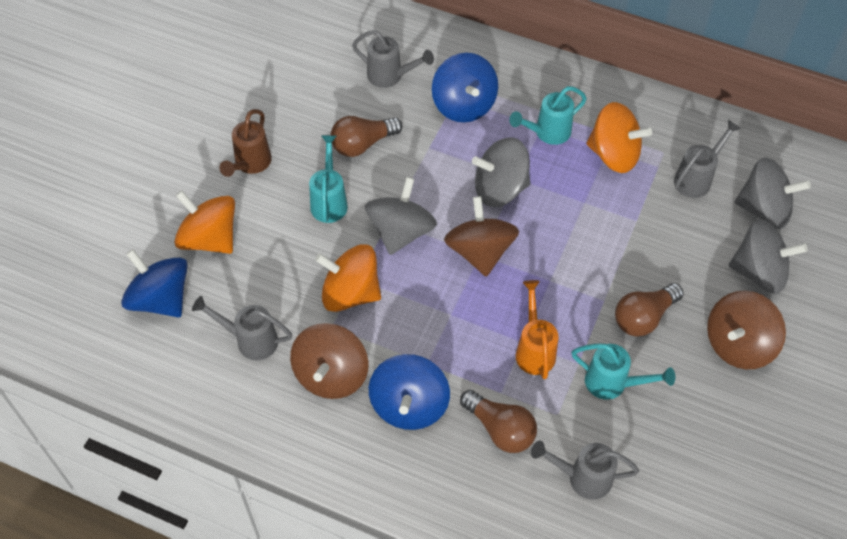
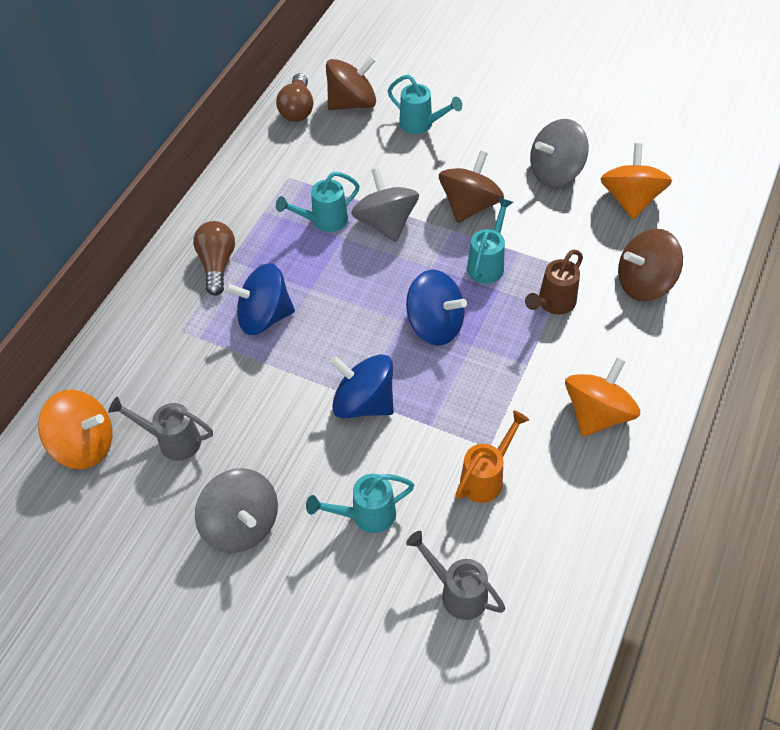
brown light bulb: [331,116,403,157] [460,390,537,453] [615,283,684,337] = 3 -> [193,221,235,296] [276,73,313,122] = 2
grey spinning top: [365,177,437,255] [472,137,530,207] [729,219,808,294] [734,157,811,229] = 4 -> [195,468,278,553] [351,168,419,242] [530,119,589,187] = 3
grey watering can: [192,296,292,360] [352,30,434,88] [531,441,639,500] [674,120,741,198] = 4 -> [108,397,213,461] [406,531,505,620] = 2
turquoise watering can: [309,135,348,223] [509,86,587,145] [572,343,675,400] = 3 -> [276,172,360,232] [306,474,414,533] [388,74,462,134] [467,198,513,284] = 4

